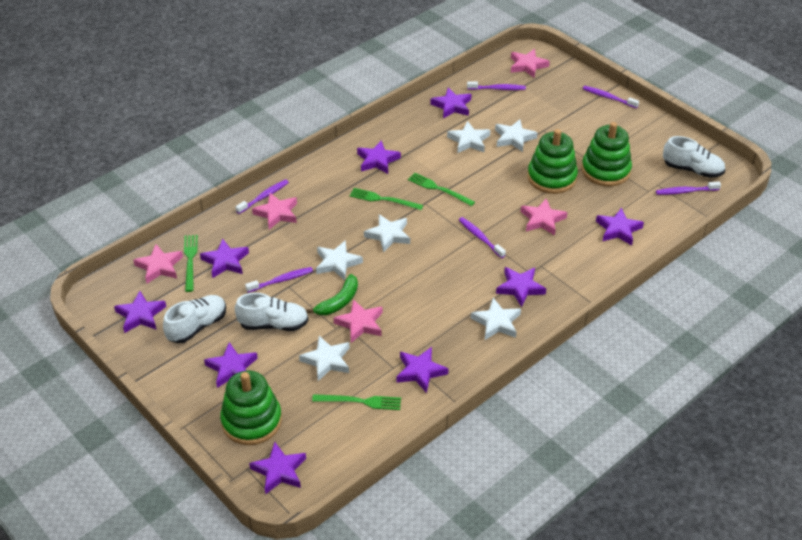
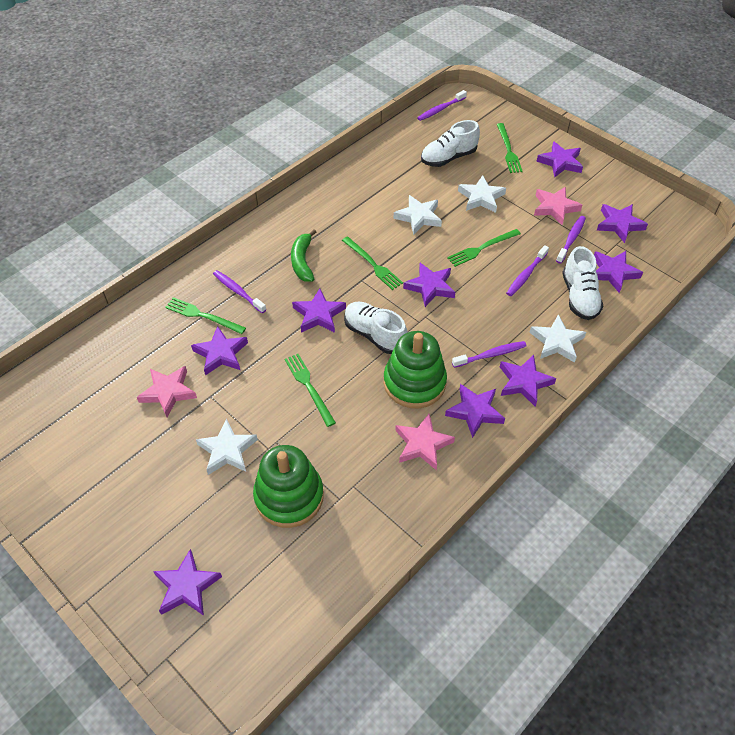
green fork: [184,235,198,292] [312,394,401,410] [350,188,423,210] [408,173,475,206] = 4 -> [165,297,246,334] [285,354,336,427] [342,236,403,290] [447,229,521,267] [497,123,523,173] = 5
green stacking toy: [220,371,282,445] [528,129,578,194] [582,122,632,186] = 3 -> [253,445,324,528] [384,331,447,408] = 2
pink star: [133,244,183,284] [252,193,297,229] [334,299,383,343] [511,49,550,78] [521,199,568,235] = 5 -> [137,366,197,417] [395,414,455,470] [534,187,582,225] = 3
purple toothbrush: [235,179,289,214] [245,267,313,293] [459,217,506,258] [467,81,526,90] [582,86,639,108] [656,181,721,195] = 6 -> [213,270,267,313] [417,90,467,121] [452,341,527,368] [506,245,549,296] [556,216,586,264] = 5
white star: [299,336,350,381] [316,240,363,280] [364,214,410,253] [447,121,490,153] [471,298,521,340] [495,119,537,152] = 6 -> [196,419,258,475] [394,195,442,235] [458,175,506,213] [529,314,586,363] = 4

